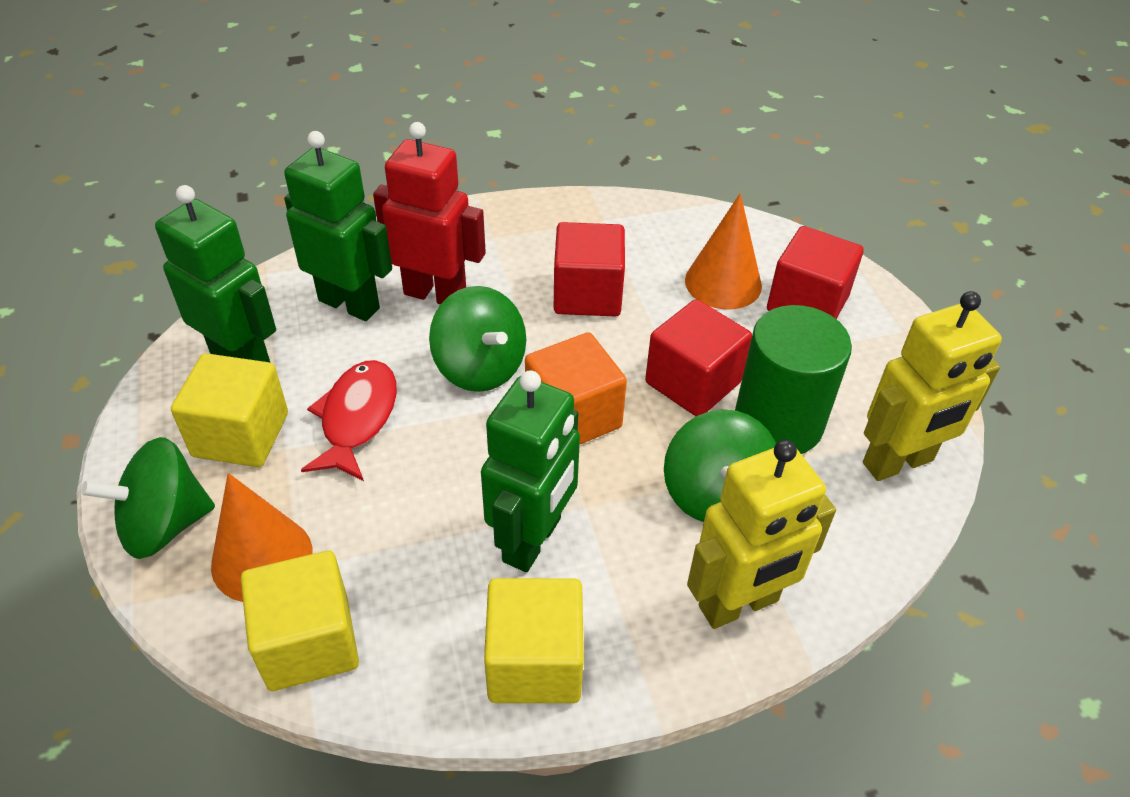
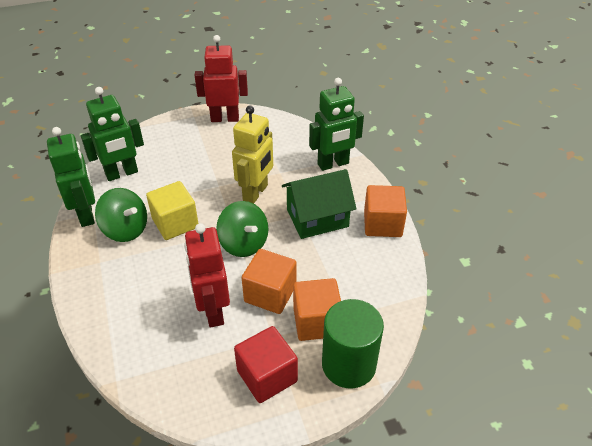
green house: none = 0 -> [282,169,357,239] = 1
green spinning top: [81,437,215,559] [429,286,526,392] [664,409,776,522] = 3 -> [95,188,147,242] [216,201,268,257] = 2
orange cone: [211,473,313,602] [685,193,762,309] = 2 -> none = 0
orange cube: [525,332,627,444] = 1 -> [242,249,296,314] [293,278,341,341] [364,185,407,237] = 3
red cube: [554,222,625,316] [645,299,752,416] [767,226,864,319] = 3 -> [234,326,298,403] = 1
red fish: [301,360,397,481] = 1 -> none = 0
red robot: [373,122,486,304] = 1 -> [184,223,230,327] [194,35,248,122] = 2
yellow cube: [171,353,288,467] [241,551,359,691] [484,578,584,703] = 3 -> [146,181,199,240] = 1
yellow robot: [687,440,836,629] [863,291,1002,481] = 2 -> [232,105,273,204] = 1

